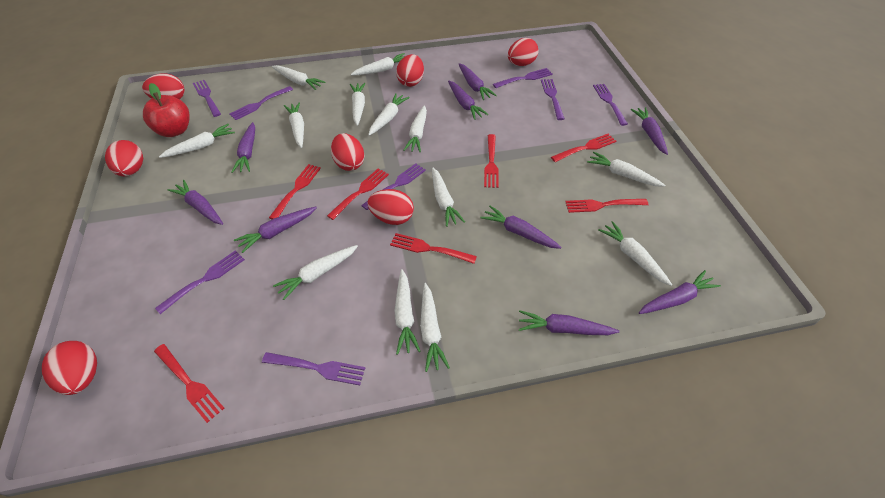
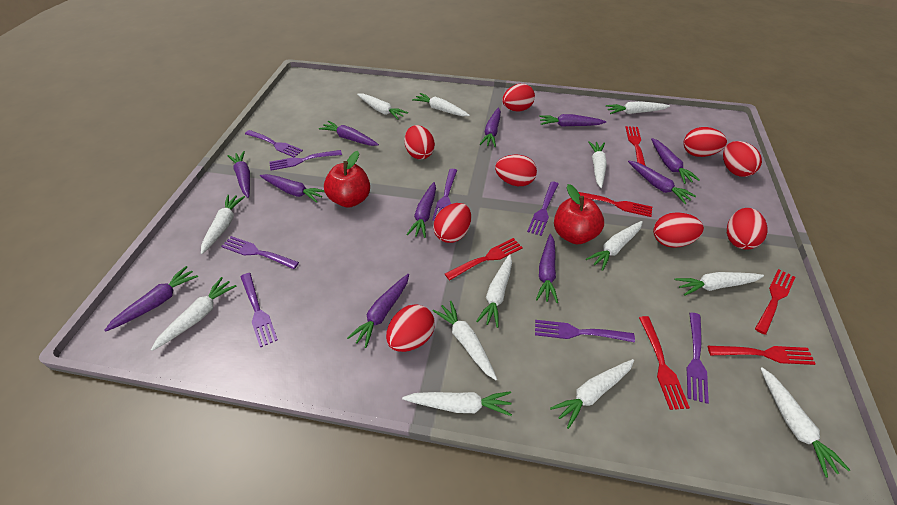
purple carrot: [168,180,223,225] [232,122,255,173] [234,207,317,253] [448,80,489,120] [459,63,497,100] [480,206,562,249] [519,310,619,335] [631,107,668,155] [639,270,721,314] = 9 -> [104,266,198,332] [227,151,250,198] [260,174,324,203] [319,121,379,146] [347,274,409,348] [406,182,436,238] [479,107,501,147] [536,234,558,303] [539,114,606,127] [628,161,696,204] [651,138,700,184] = 11
red apple: [143,83,190,137] = 1 -> [324,151,370,208] [554,184,604,244] = 2
red egg: [42,341,97,395] [105,140,143,176] [142,73,185,99] [331,133,364,171] [367,189,414,225] [396,54,424,87] [508,38,538,66] = 7 -> [386,304,435,352] [404,125,435,159] [433,203,471,243] [495,155,537,186] [502,84,535,111] [653,212,704,248] [683,127,727,157] [723,141,762,177] [727,208,768,250] = 9
red fork: [154,344,224,423] [269,164,321,219] [327,169,389,220] [390,233,477,264] [484,134,499,188] [551,134,616,162] [565,199,649,213] = 7 -> [445,238,523,280] [578,192,652,217] [625,126,646,166] [639,316,690,410] [708,346,815,365] [755,269,795,335] = 6

